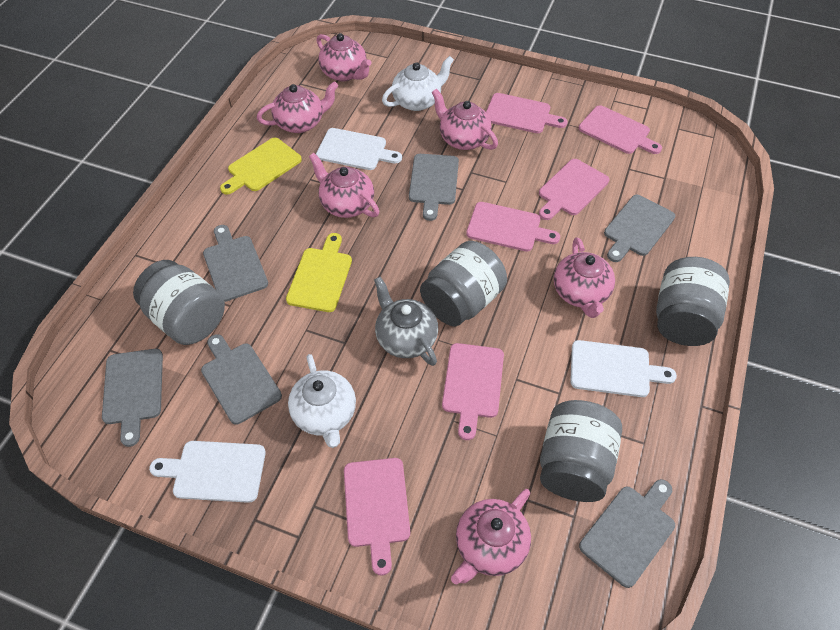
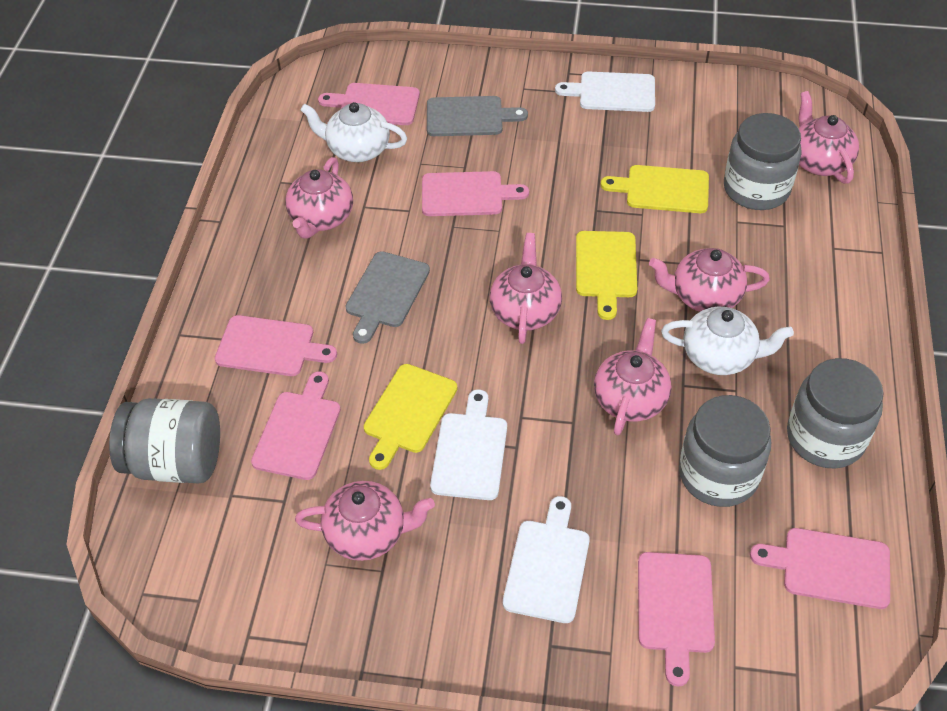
grey cutting board: [102,349,163,447] [201,334,282,424] [203,225,268,302] [409,154,459,221] [579,479,675,588] [604,195,675,262] = 6 -> [345,251,430,344] [427,96,528,136] = 2
grey teapot: [374,277,438,366] = 1 -> none = 0
yellow cutting board: [220,138,302,195] [286,233,352,312] = 2 -> [364,364,457,470] [576,231,637,320] [601,165,709,213] = 3

